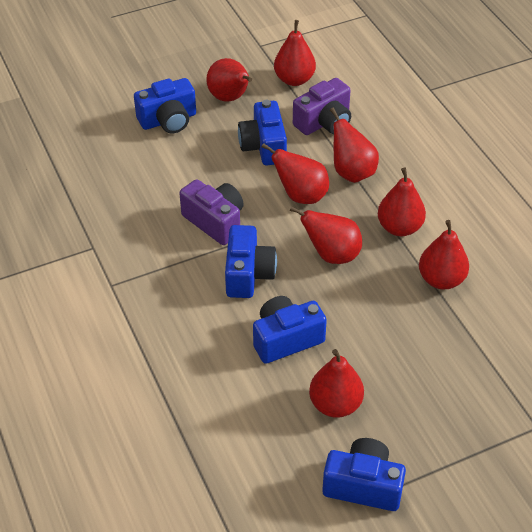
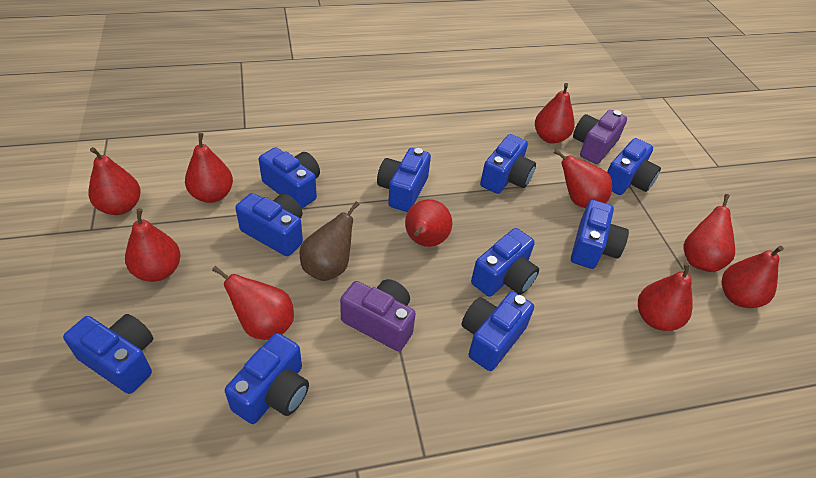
blue camera: [134,78,196,133] [225,225,277,298] [238,100,287,165] [253,296,327,364] [322,438,406,511] = 5 -> [63,314,153,394] [225,333,309,424] [235,193,303,256] [259,147,320,209] [377,148,431,212] [462,292,534,371] [471,228,539,297] [480,134,536,194] [571,200,629,269] [607,138,661,195] = 10
brown pear: none = 0 -> [300,202,360,281] = 1
red pear: [206,58,252,102] [262,143,329,204] [274,20,316,86] [290,206,362,264] [309,349,364,418] [330,108,379,183] [378,168,426,236] [419,220,469,290] = 8 -> [88,147,140,215] [125,208,181,282] [185,133,233,203] [212,266,294,340] [405,199,452,247] [535,83,575,144] [554,150,612,208] [638,262,692,331] [684,194,735,272] [722,246,784,308] = 10

